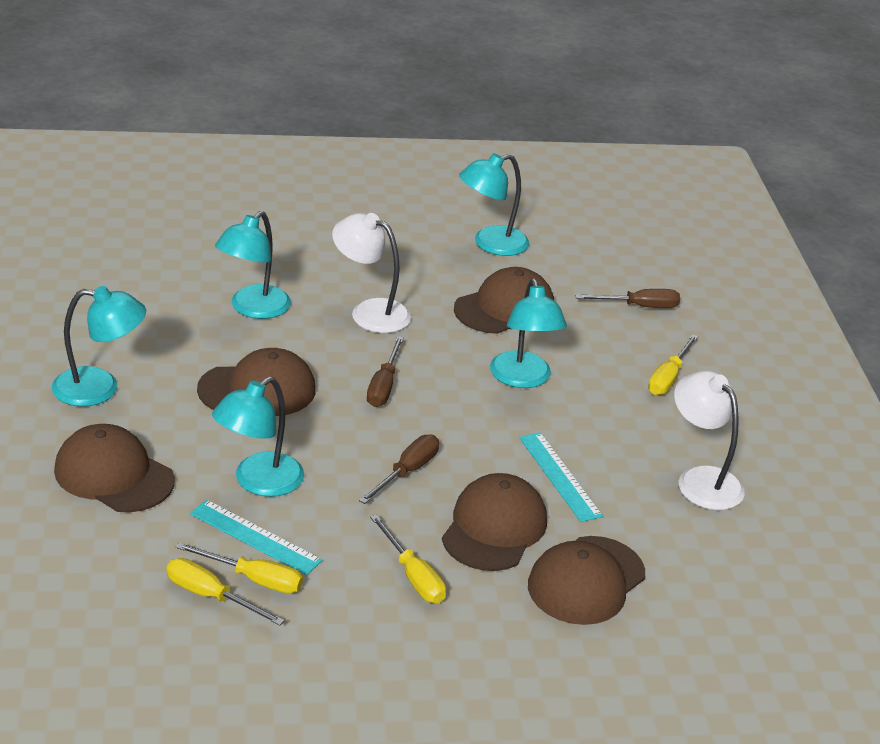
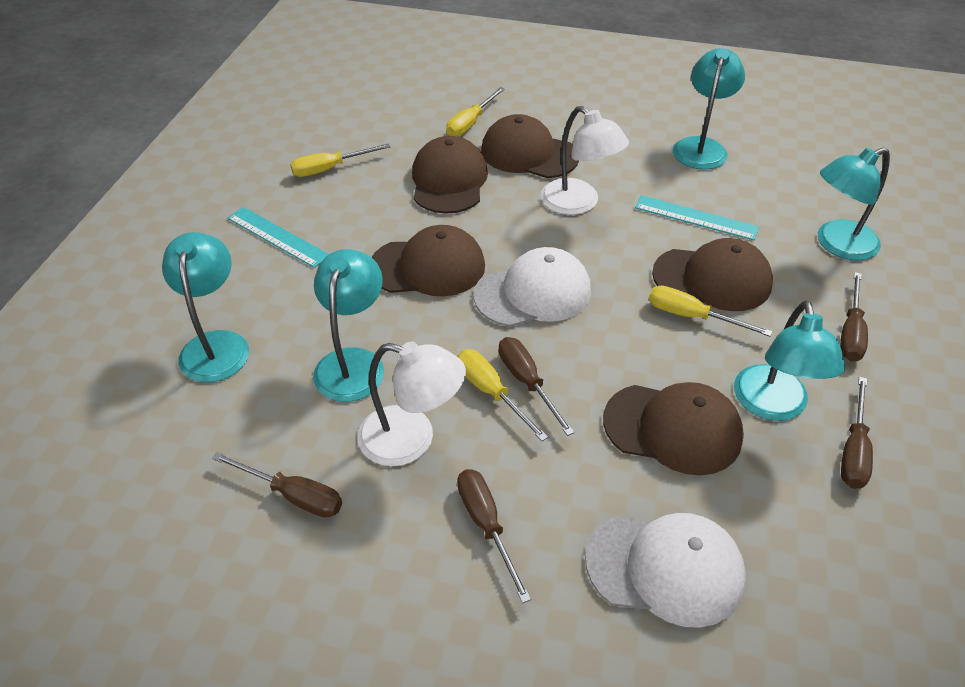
brown screwdriver: [359,435,439,504] [367,336,404,407] [575,289,680,308] = 3 -> [212,452,342,518] [457,469,531,603] [499,337,575,436] [840,272,868,362] [841,377,873,489] = 5
white cap: none = 0 -> [474,247,591,327] [585,513,746,628] = 2

